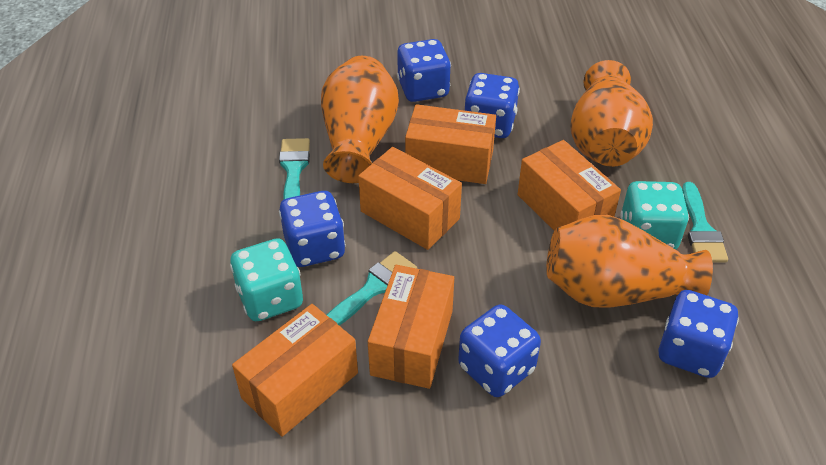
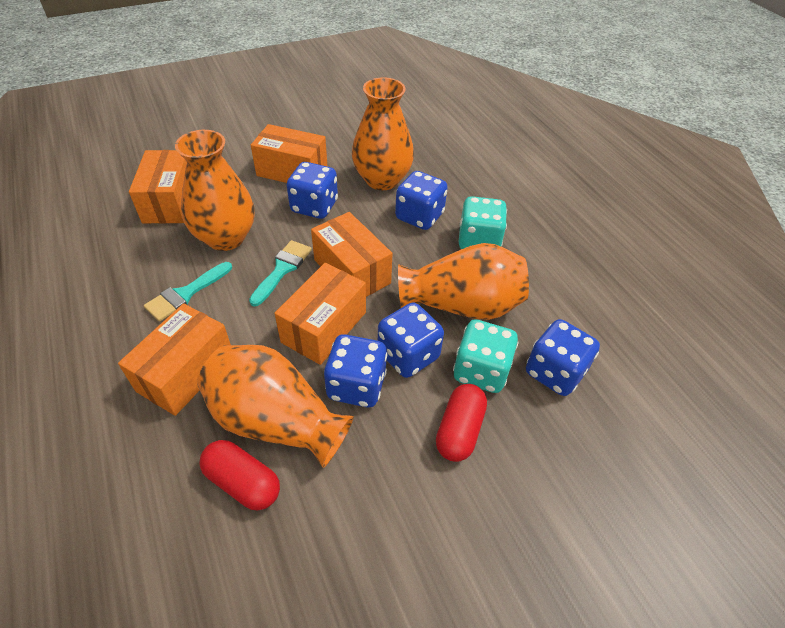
orange vase: [321,56,399,183] [546,215,713,308] [570,60,653,167] = 3 -> [175,130,255,251] [197,345,354,468] [352,77,414,190] [398,243,529,320] = 4
red capsule: none = 0 -> [199,440,280,510] [436,384,487,462] = 2
turquoise brush: [279,138,310,200] [327,251,417,326] [682,182,728,262] = 3 -> [144,262,232,322] [249,240,312,306] = 2

